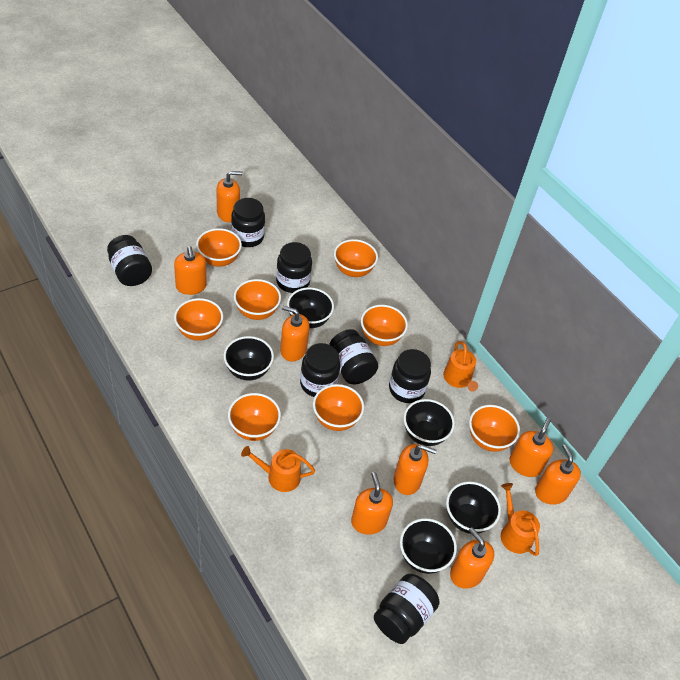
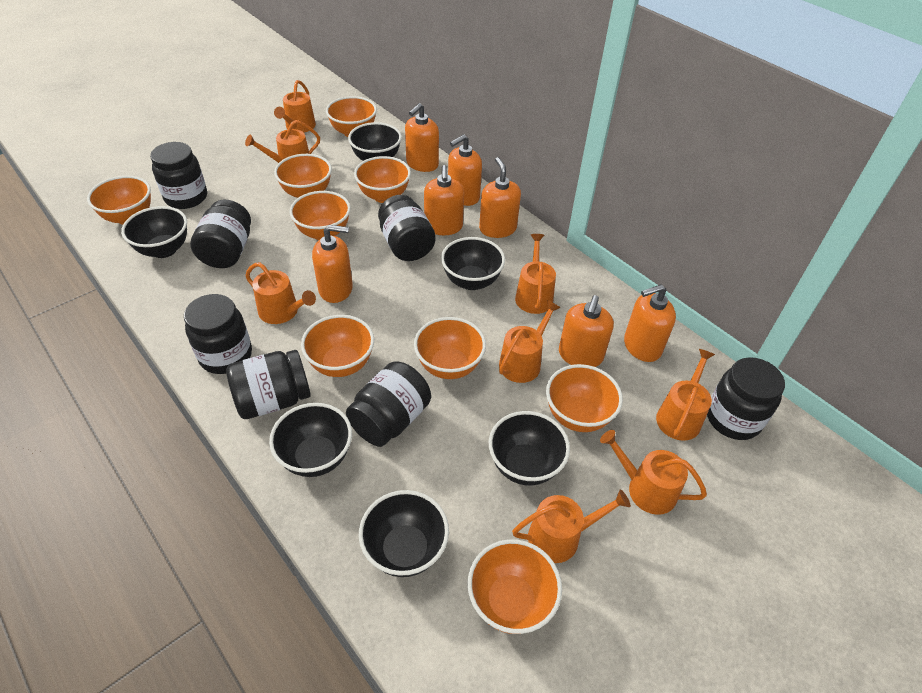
black bowl: [223,336,274,381] [287,287,334,328] [400,518,457,574] [404,399,455,446] [446,481,501,534] = 5 -> [121,206,187,258] [269,403,352,477] [348,122,402,161] [359,490,449,577] [441,237,505,290] [489,411,570,486] = 6
orange bowl: [174,298,223,341] [196,228,242,267] [228,393,281,441] [234,279,281,320] [313,384,364,431] [334,239,378,277] [361,305,408,346] [469,405,520,452] = 8 -> [87,176,151,225] [274,154,332,198] [289,191,351,240] [301,315,374,377] [326,96,377,137] [354,156,411,203] [414,317,486,379] [468,539,562,634] [546,364,623,432] = 9
orange soap dispenser: [174,246,207,295] [216,171,243,222] [280,306,310,362] [351,472,393,535] [394,444,436,495] [450,527,494,589] [510,418,553,477] [535,444,581,505] = 8 -> [312,225,353,303] [405,103,439,172] [424,165,464,235] [448,134,482,206] [479,157,521,238] [559,295,614,367] [624,284,676,362] = 7
orange watering can: [241,446,315,492] [443,341,478,392] [501,483,540,556] = 3 -> [245,120,320,163] [245,262,316,324] [274,80,316,132] [499,300,561,383] [512,490,631,563] [515,234,556,314] [600,430,707,515] [656,349,715,441] = 8

